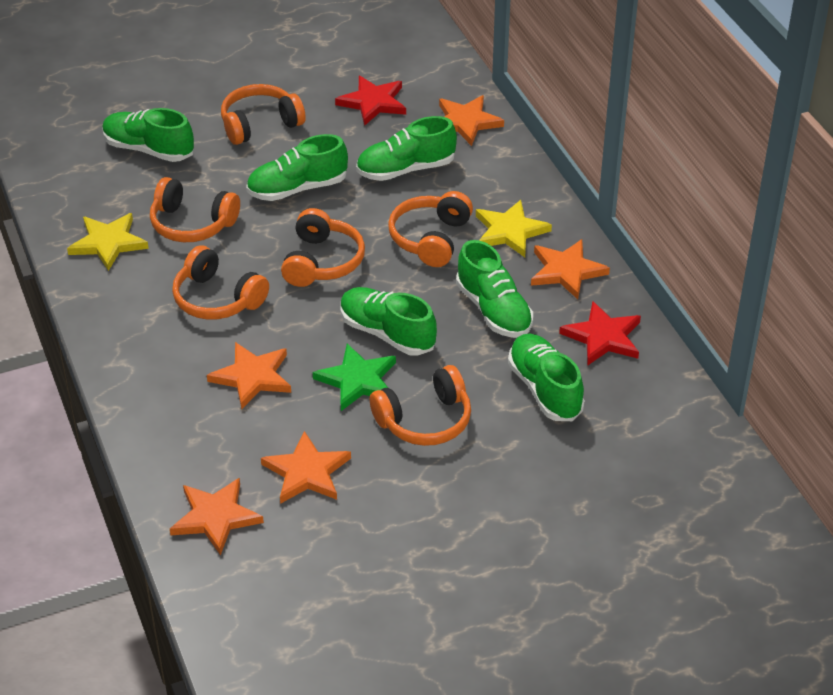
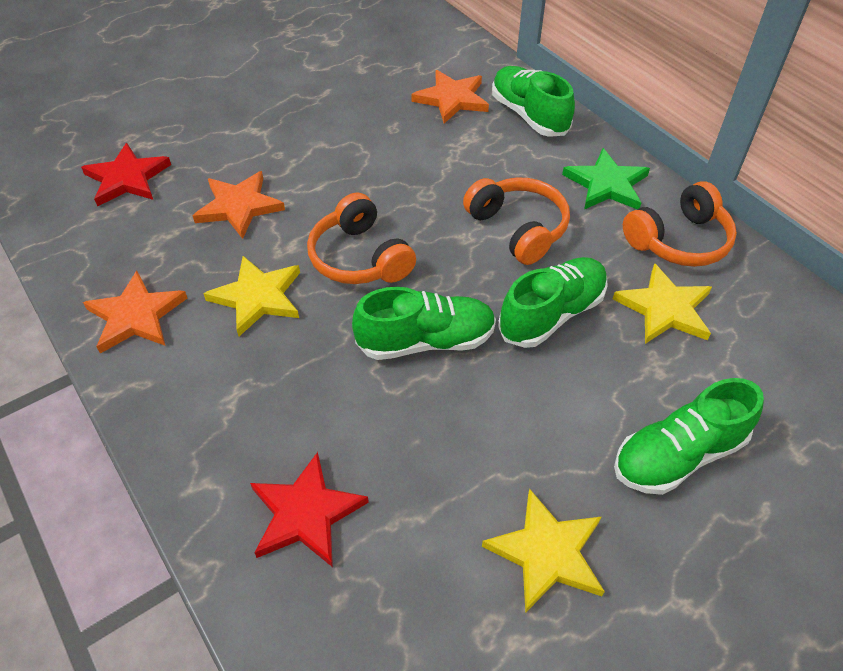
green shoe: [102,108,194,162] [246,134,348,201] [341,287,437,356] [356,116,457,181] [456,240,533,338] [508,334,585,421] = 6 -> [352,287,496,360] [492,66,575,137] [498,257,608,348] [614,378,764,495] = 4
orange headphones: [150,177,240,242] [172,245,269,320] [221,84,306,145] [281,208,365,287] [370,365,471,446] [388,191,473,267] = 6 -> [307,193,416,284] [463,177,570,265] [623,181,737,267] = 3
orange star: [170,478,264,555] [207,342,291,409] [261,431,351,504] [439,95,504,146] [531,239,610,299] = 5 -> [83,271,188,354] [193,171,285,239] [411,70,489,123] = 3
yellow star: [67,213,149,271] [476,200,552,257] = 2 -> [203,256,300,336] [482,489,605,613] [613,263,712,344] = 3

